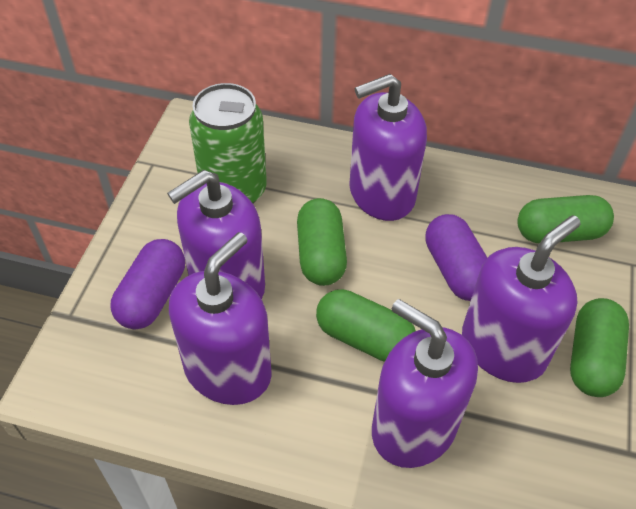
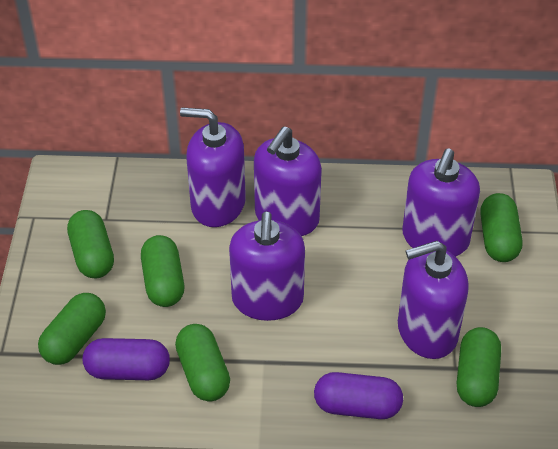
green can: [189,83,267,204] = 1 -> none = 0
green capsule: [297,198,347,286] [316,289,416,362] [517,195,614,243] [570,298,629,397] = 4 -> [38,293,106,365] [67,210,114,278] [141,235,184,307] [175,324,230,401] [457,327,501,407] [480,193,522,262] = 6

